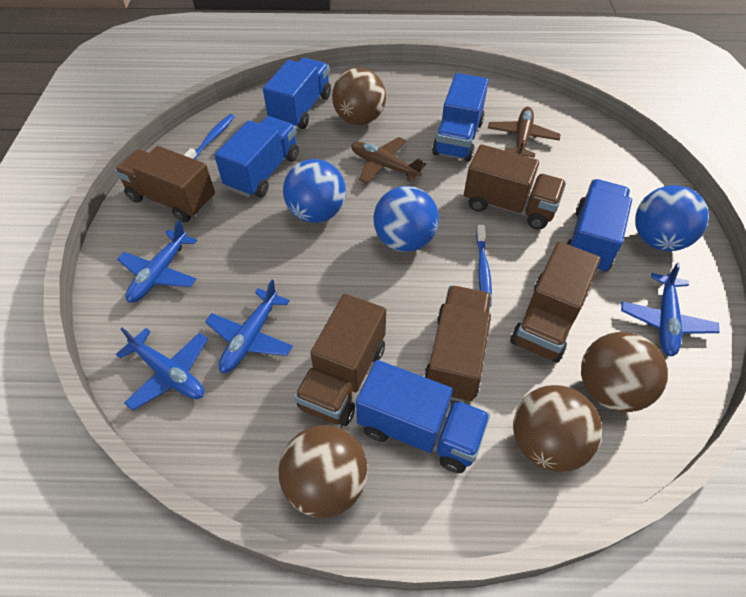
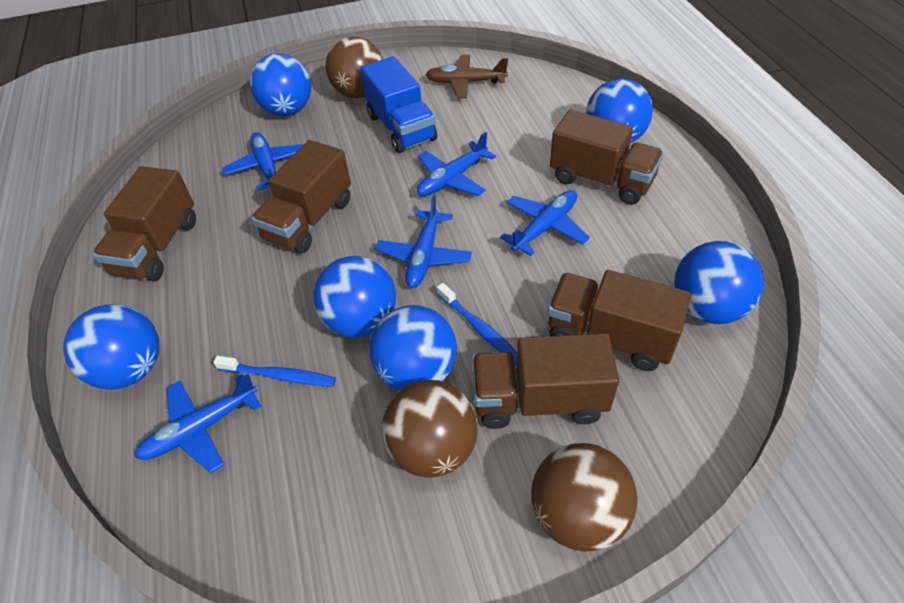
blue ball: [283,159,346,223] [373,186,439,252] [635,185,709,251] = 3 -> [63,304,159,390] [250,53,311,116] [313,256,396,338] [369,305,457,391] [586,78,653,143] [674,241,764,324] = 6
blue plane: [116,328,208,410] [117,220,197,303] [205,280,293,373] [621,262,719,356] = 4 -> [135,374,262,473] [222,132,304,191] [375,195,472,288] [417,132,496,196] [500,190,590,256] = 5
blue truck: [214,116,299,198] [263,58,331,129] [356,360,490,473] [432,73,489,162] [566,179,632,273] = 5 -> [360,56,437,153] = 1
brown ball: [279,425,368,518] [332,68,386,125] [513,385,602,472] [581,332,668,412] = 4 -> [325,36,383,99] [382,380,478,478] [531,443,638,552] = 3
brown plane: [351,137,426,183] [488,107,561,158] = 2 -> [426,54,508,98] = 1

